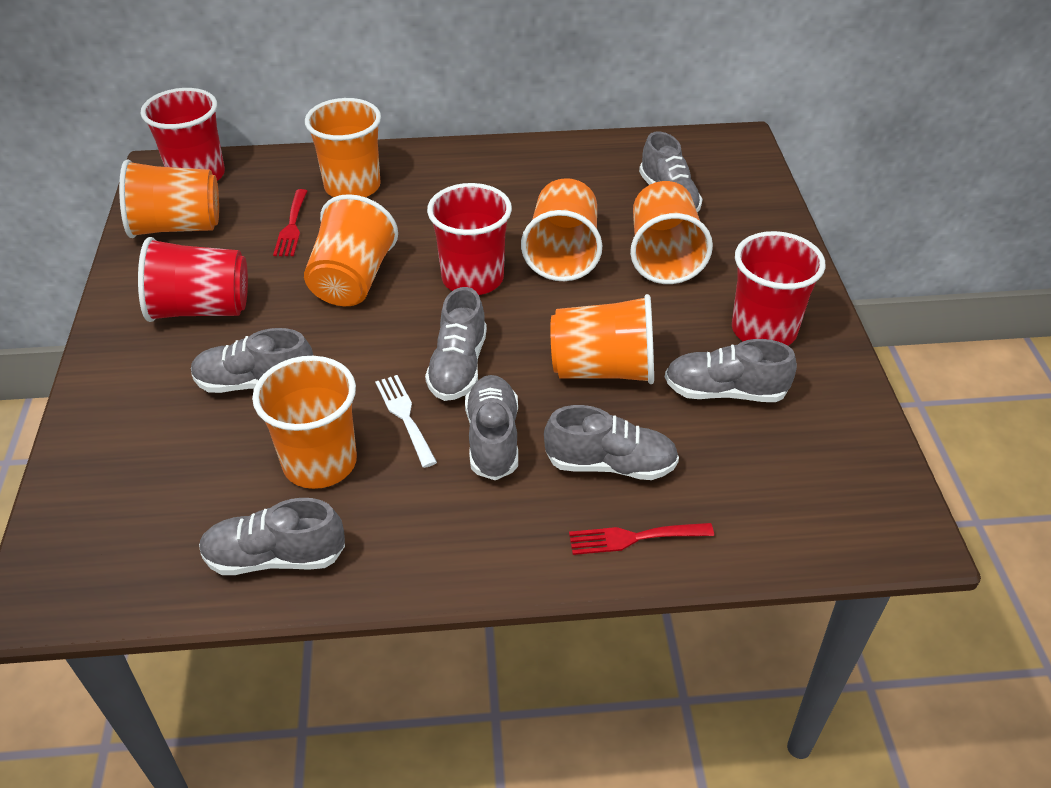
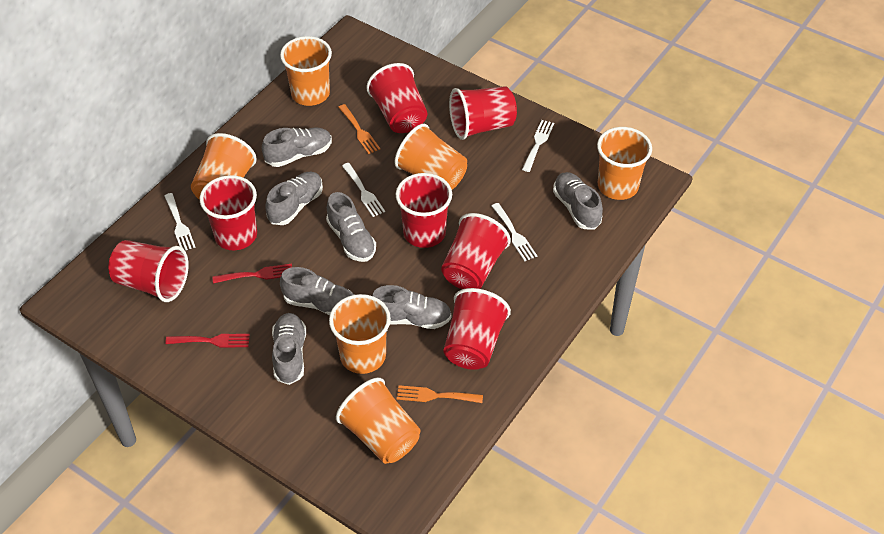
orange cup: [119,159,219,238] [252,356,357,489] [304,194,398,306] [305,98,381,197] [521,178,602,281] [550,294,654,384] [630,181,713,284] = 7 -> [191,133,257,200] [280,36,332,106] [329,294,391,374] [336,378,421,464] [394,124,467,190] [597,127,652,200] = 6
orange fork: none = 0 -> [338,104,380,154] [397,385,483,403] = 2
red cup: [138,237,248,322] [141,88,225,181] [427,183,512,295] [732,231,826,346] = 4 -> [108,240,189,302] [200,175,257,250] [367,63,427,133] [396,173,452,248] [441,213,511,289] [443,288,511,370] [449,86,517,140] = 7
white fork: [375,375,437,468] = 1 -> [164,193,196,250] [342,163,385,217] [492,203,537,262] [522,120,554,172] = 4

